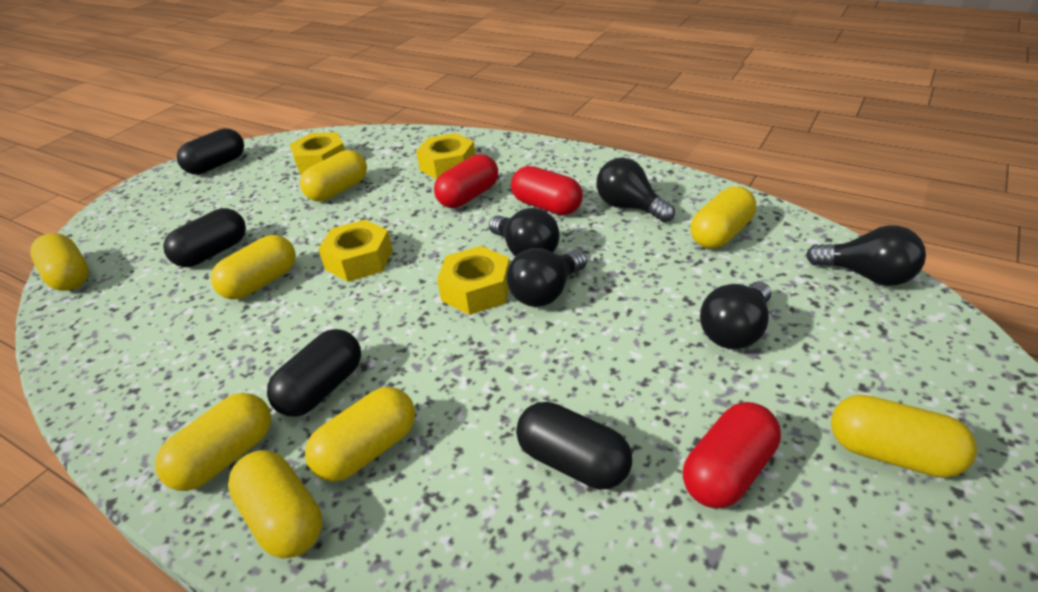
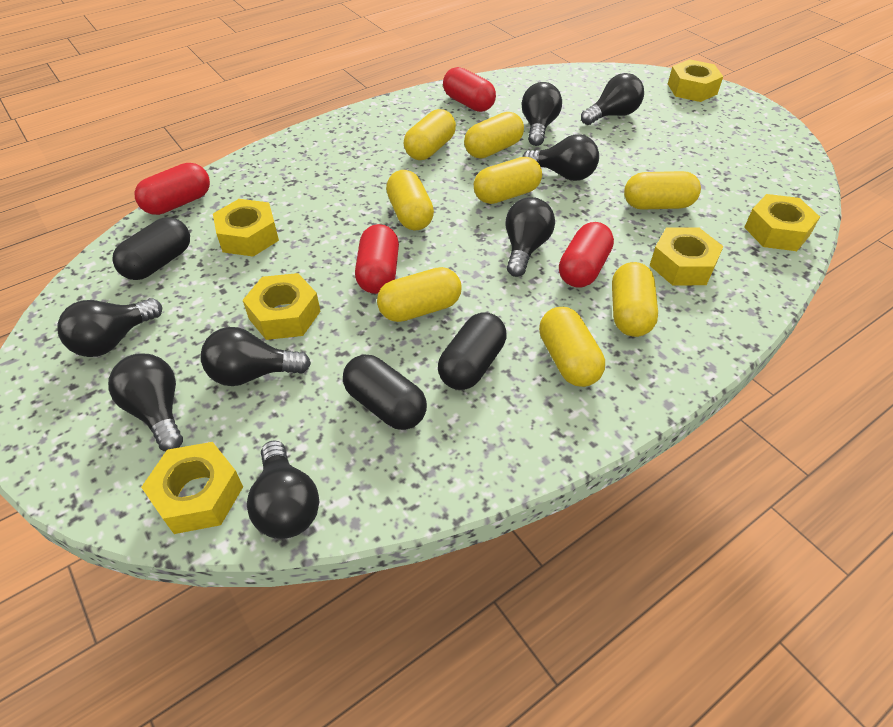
black capsule: [163,208,246,267] [177,128,244,175] [267,329,361,417] [516,402,632,490] = 4 -> [112,217,190,280] [343,354,427,430] [438,312,506,390] = 3
black light bulb: [489,208,560,256] [507,248,587,307] [597,157,675,222] [700,281,771,349] [806,225,926,286] = 5 -> [57,298,162,357] [108,353,183,451] [201,327,311,386] [247,440,319,539] [506,197,555,277] [521,82,562,146] [522,134,599,181] [581,73,644,125] = 8
red capsule: [434,154,498,208] [511,166,583,215] [683,402,781,508] = 3 -> [135,163,210,215] [355,224,399,294] [443,67,496,112] [559,222,614,288] = 4
yellow nut: [290,132,345,175] [318,220,393,282] [416,133,475,179] [437,246,510,315] = 4 -> [141,442,243,534] [213,199,279,257] [243,273,321,340] [649,228,724,285] [668,59,723,102] [744,194,820,251] = 6

